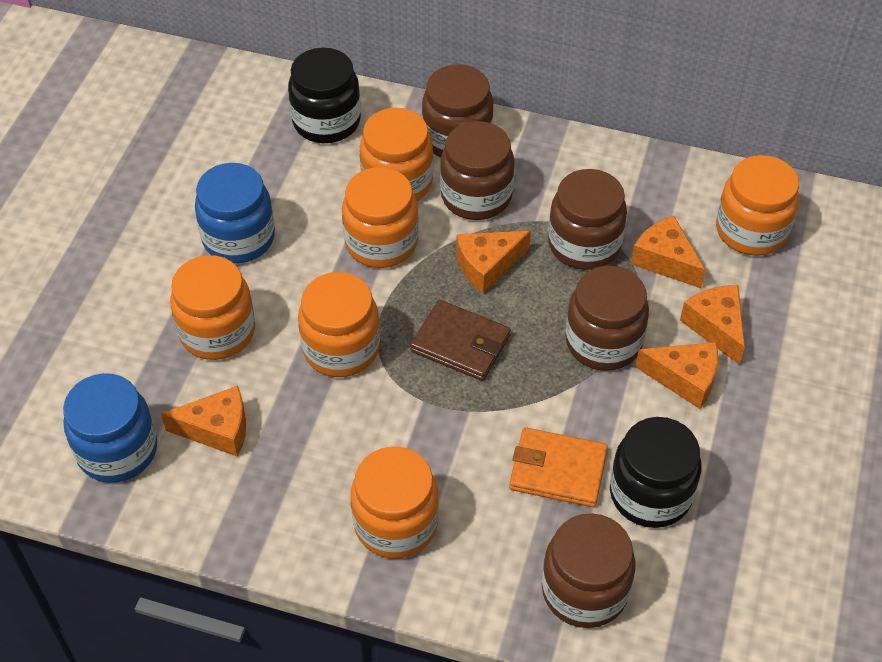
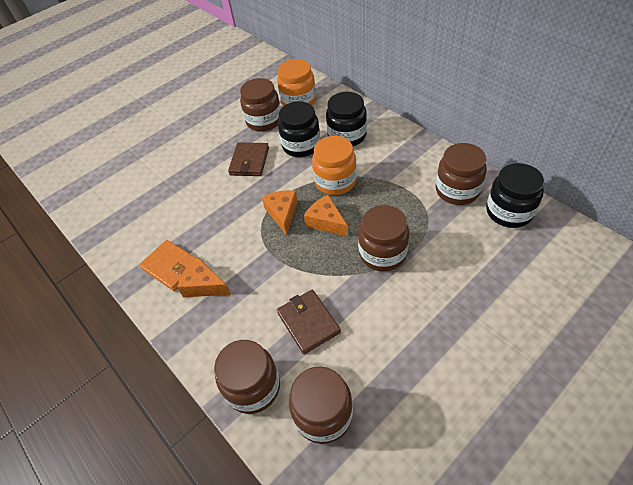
black jar: [288,48,361,143] [610,417,702,528] = 2 -> [278,101,320,157] [326,92,367,146] [486,163,545,228] = 3
blue jar: [63,373,157,483] [195,163,275,263] = 2 -> none = 0
brown wallet: [410,300,511,381] = 1 -> [228,142,269,176] [277,290,341,354] = 2
orange cheese: [161,386,246,457] [456,231,531,294] [631,216,706,288] [635,342,718,409] [680,285,745,365] = 5 -> [177,257,231,297] [262,190,298,235] [304,195,348,237] = 3
orange jar: [170,255,255,360] [298,272,380,377] [342,167,419,268] [351,447,439,559] [360,108,434,201] [716,155,799,256] = 6 -> [277,59,316,106] [312,136,357,195] = 2

